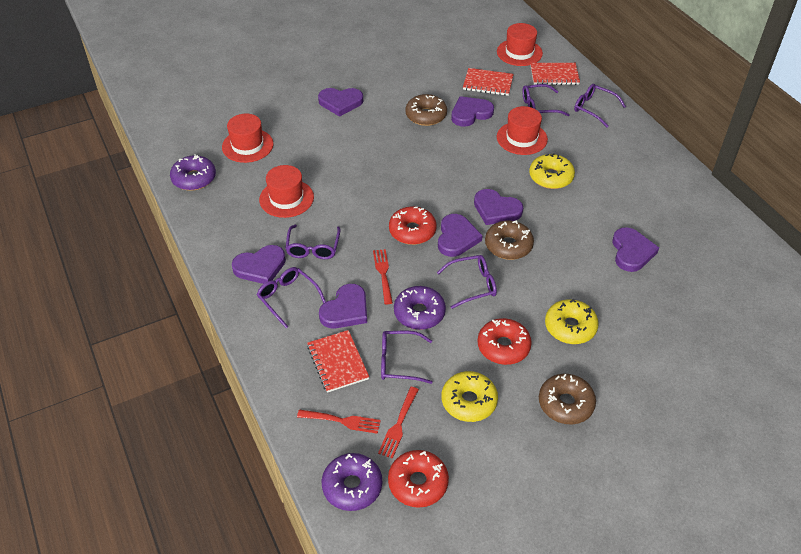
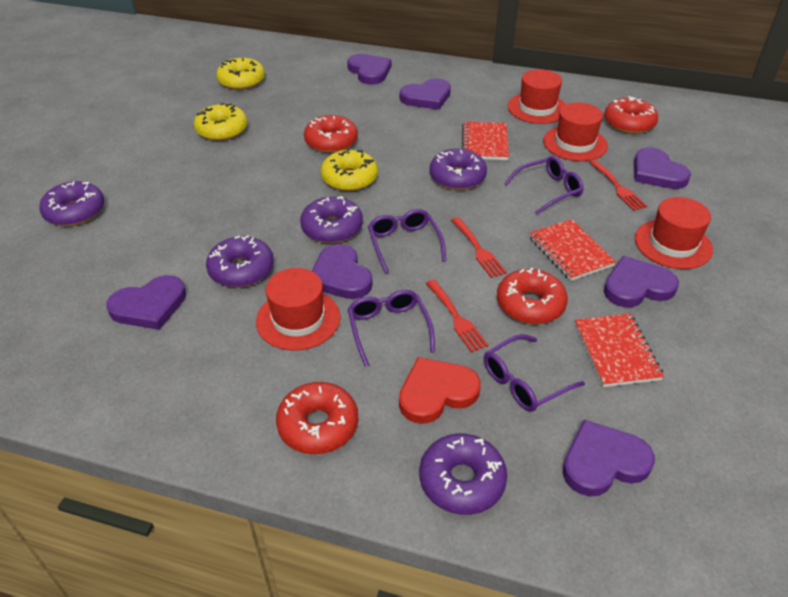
brown donut: [405,94,447,126] [485,221,534,260] [539,374,596,424] = 3 -> none = 0
purple donut: [170,154,216,191] [322,453,382,511] [394,286,446,330] = 3 -> [39,181,104,226] [206,235,274,288] [300,196,363,243] [419,434,507,515] [430,149,487,190] = 5
purple glasses: [257,267,326,328] [285,225,341,259] [381,331,433,384] [437,255,497,309] [522,84,569,116] [574,84,626,128] = 6 -> [348,290,435,367] [368,209,446,274] [484,334,585,412] [504,156,584,215] = 4
red donut: [388,450,449,508] [389,206,437,245] [477,318,532,365] = 3 -> [276,382,358,454] [304,115,358,153] [497,268,568,324] [604,96,658,134] = 4
red heart: none = 0 -> [399,357,481,424] = 1

